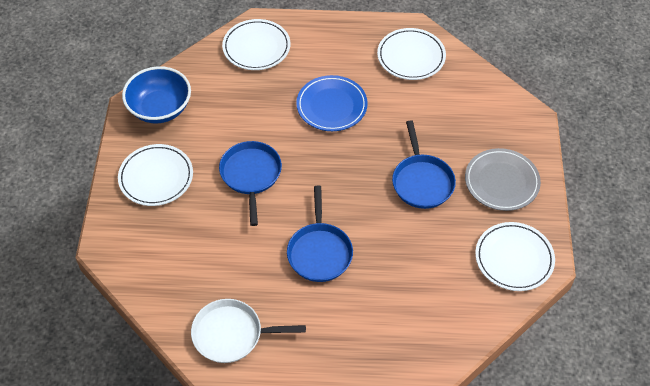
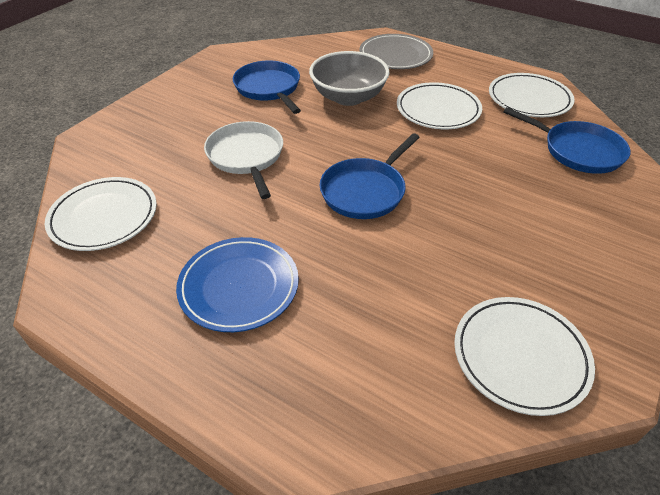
blue bowl: [122,66,191,123] = 1 -> none = 0
grey bowl: none = 0 -> [309,51,390,106] = 1

